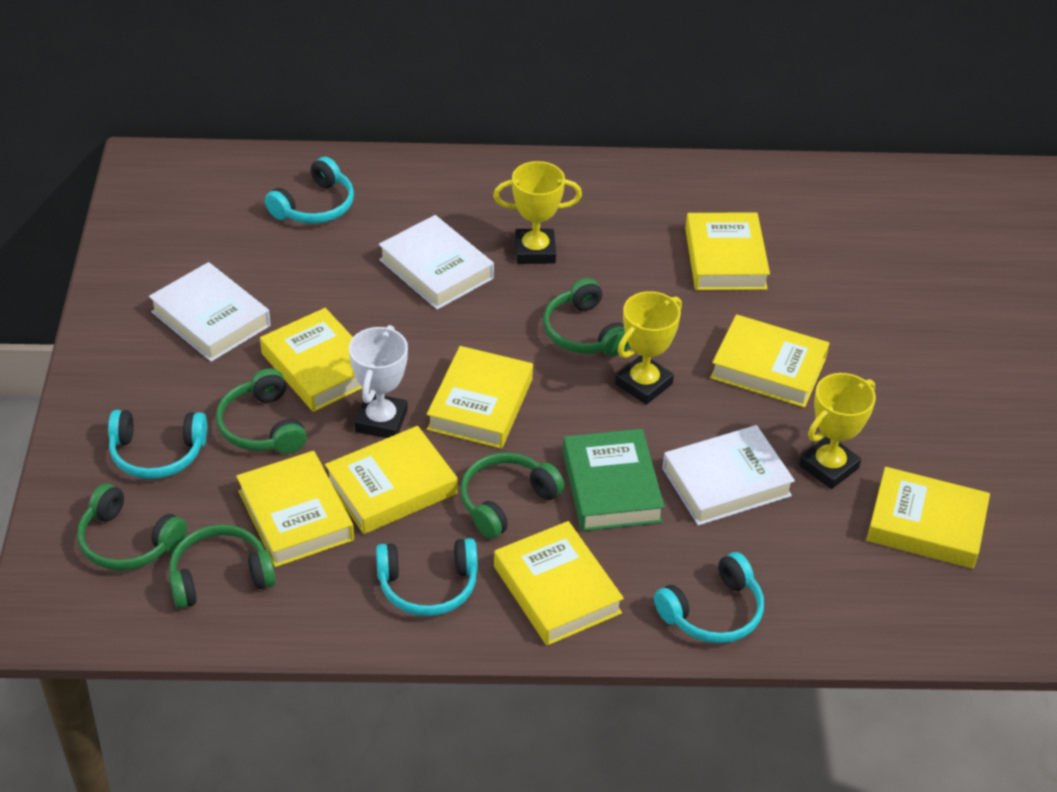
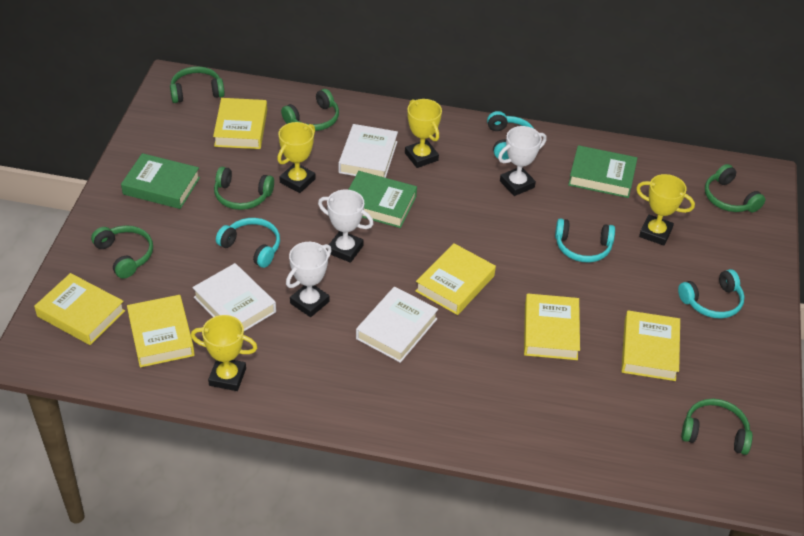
green book: [563,429,665,531] = 1 -> [121,153,200,209] [348,171,417,228] [568,145,637,198] = 3
green headphones: [77,483,187,571] [169,524,276,609] [216,368,307,454] [460,453,565,539] [543,278,630,356] = 5 -> [91,225,153,279] [170,66,225,103] [214,167,274,210] [281,89,339,131] [681,399,753,455] [705,164,765,212] = 6
white trophy: [349,325,408,438] = 1 -> [286,242,332,317] [318,189,373,263] [498,126,546,196] = 3
yellow book: [236,451,354,567] [260,308,362,412] [325,426,457,534] [427,346,533,449] [494,521,624,646] [685,212,770,290] [710,314,829,408] [867,467,990,569] = 8 -> [34,273,125,345] [127,295,195,367] [213,98,267,149] [415,243,496,315] [524,293,580,360] [621,310,680,381] = 6
yellow trophy: [493,161,582,264] [615,291,682,405] [799,373,876,489] = 3 -> [191,315,258,391] [277,122,315,193] [405,99,442,168] [636,174,695,246] = 4

